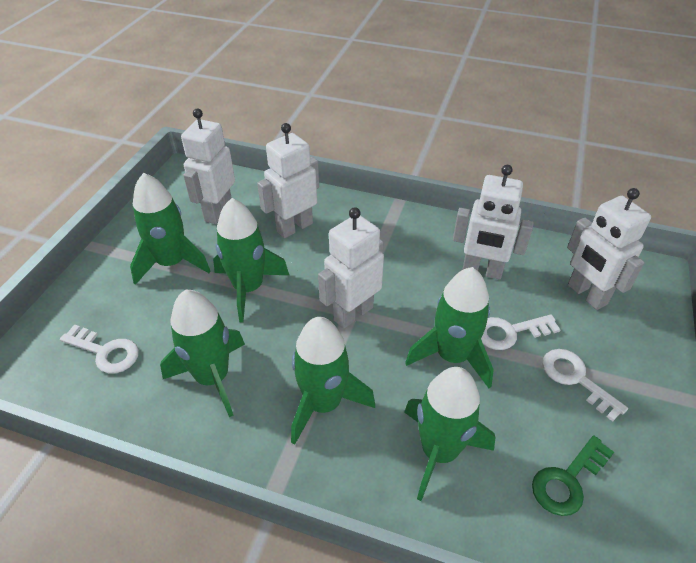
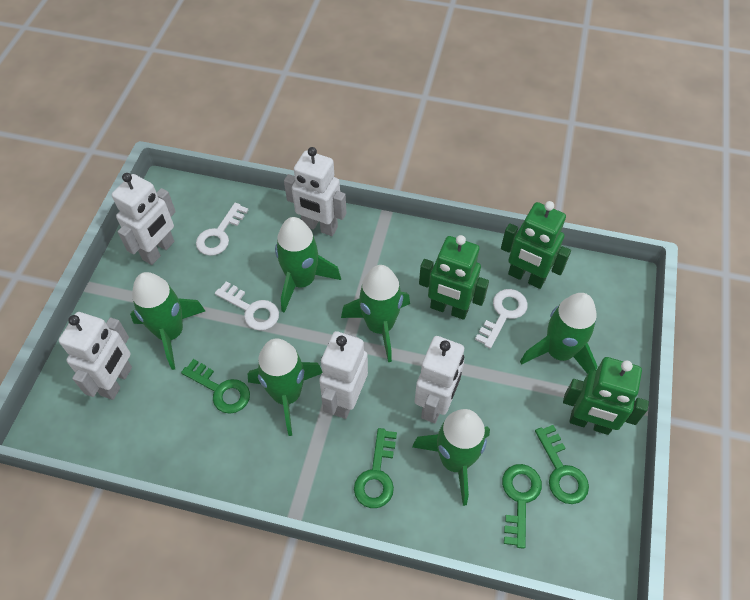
green key: [532,435,614,516] = 1 -> [181,359,250,414] [354,428,397,508] [502,464,542,549] [535,425,589,504] = 4
green robot: none = 0 -> [419,235,489,320] [501,201,571,289] [563,357,649,435] = 3

